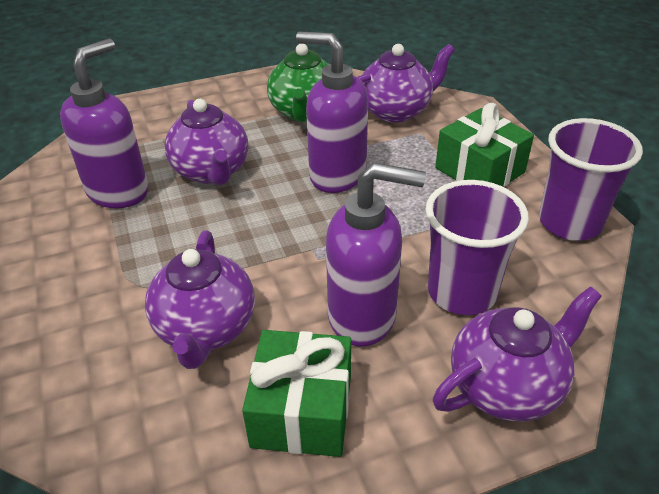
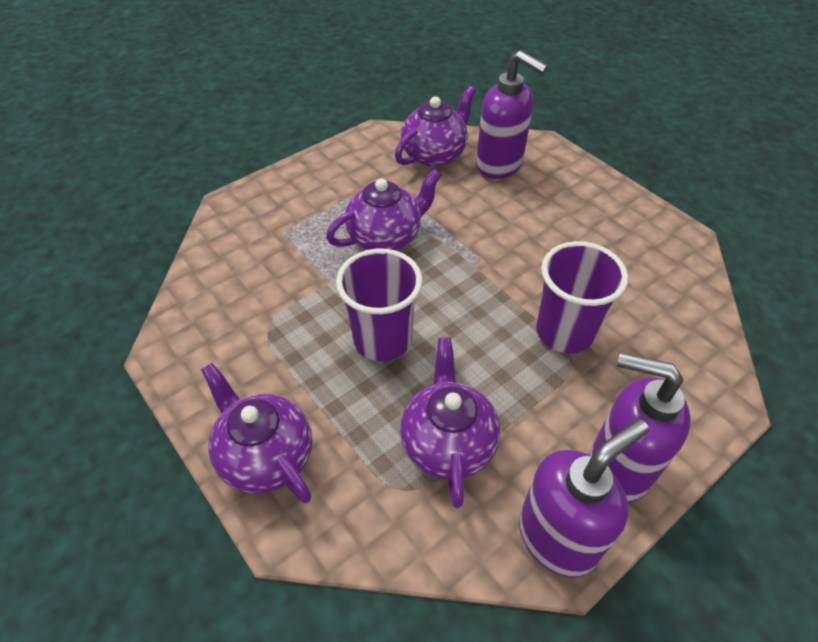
green gift: [242,330,351,457] [435,103,534,187] = 2 -> none = 0
green teapot: [267,44,329,122] = 1 -> none = 0

